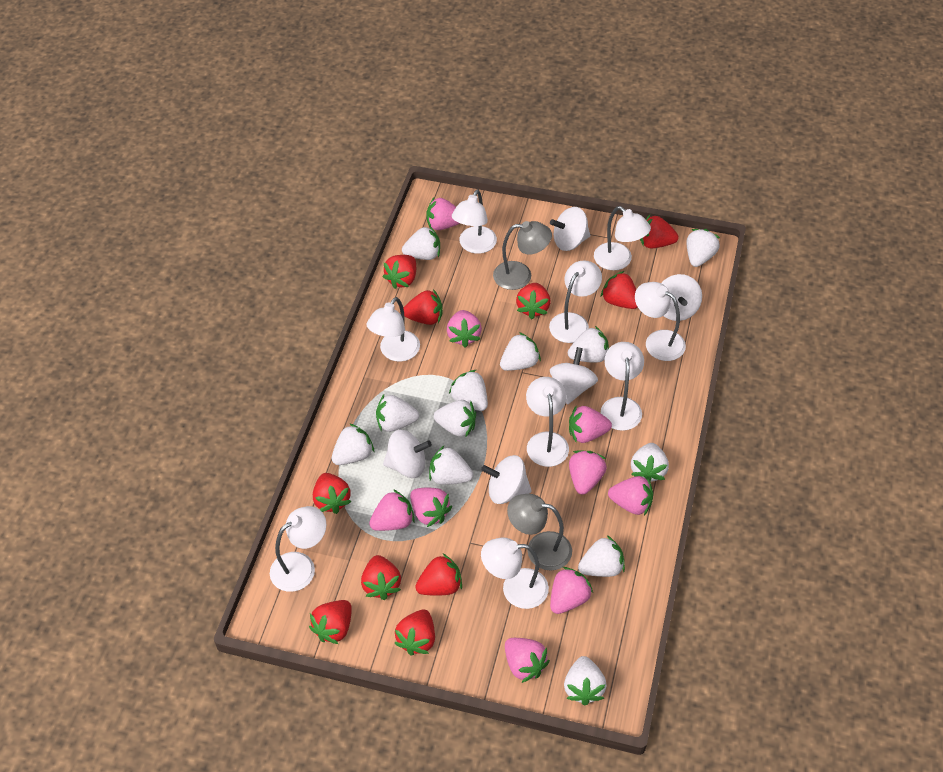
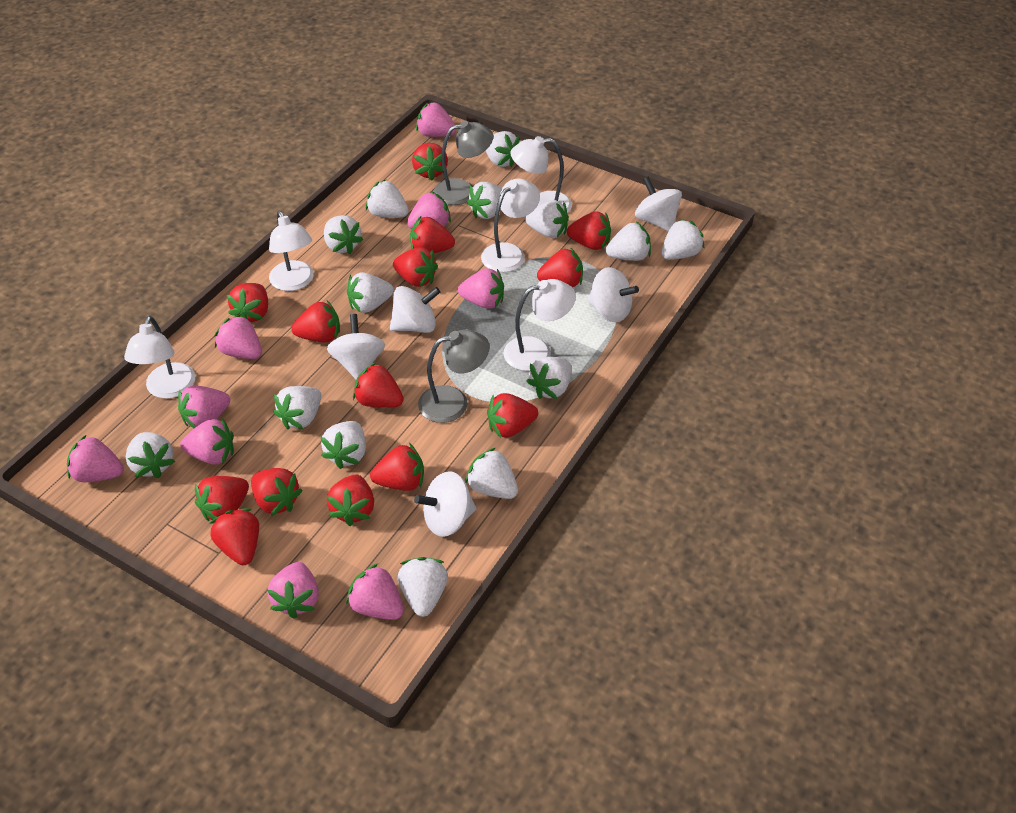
red strawberry: [309,600,352,644] [313,473,351,514] [361,555,401,600] [382,255,416,289] [394,610,435,655] [403,289,443,325] [415,554,462,596] [516,283,551,319] [601,271,637,309] [640,215,679,248] = 10 -> [195,476,249,521] [210,508,259,565] [227,283,268,322] [251,468,303,516] [291,301,340,342] [327,474,374,526] [353,362,404,408] [370,443,424,491] [393,247,438,287] [410,216,455,253] [412,143,448,181] [487,393,538,438] [537,247,583,287] [567,211,611,250] = 14
white lamp: [270,506,326,592] [367,297,420,362] [452,190,497,254] [481,538,549,609] [526,377,569,467] [549,261,602,343] [594,206,651,271] [601,342,644,431] [635,282,686,361] = 9 -> [124,316,195,399] [269,211,314,291] [481,179,540,272] [503,279,576,371] [511,136,572,213] = 5
white strawberry: [332,423,374,465] [376,395,419,432] [402,226,440,260] [429,446,473,485] [434,400,476,438] [449,370,488,411] [500,332,541,371] [564,656,607,706] [568,326,609,363] [578,535,625,577] [631,443,669,482] [686,229,720,267] = 12 -> [126,432,175,478] [274,386,321,429] [321,421,366,469] [324,215,363,254] [347,272,394,313] [366,180,409,218] [398,557,448,617] [465,447,518,499] [467,182,502,219] [486,131,519,168] [525,200,569,238] [526,357,572,399] [606,221,651,261] [661,219,704,260] = 14

